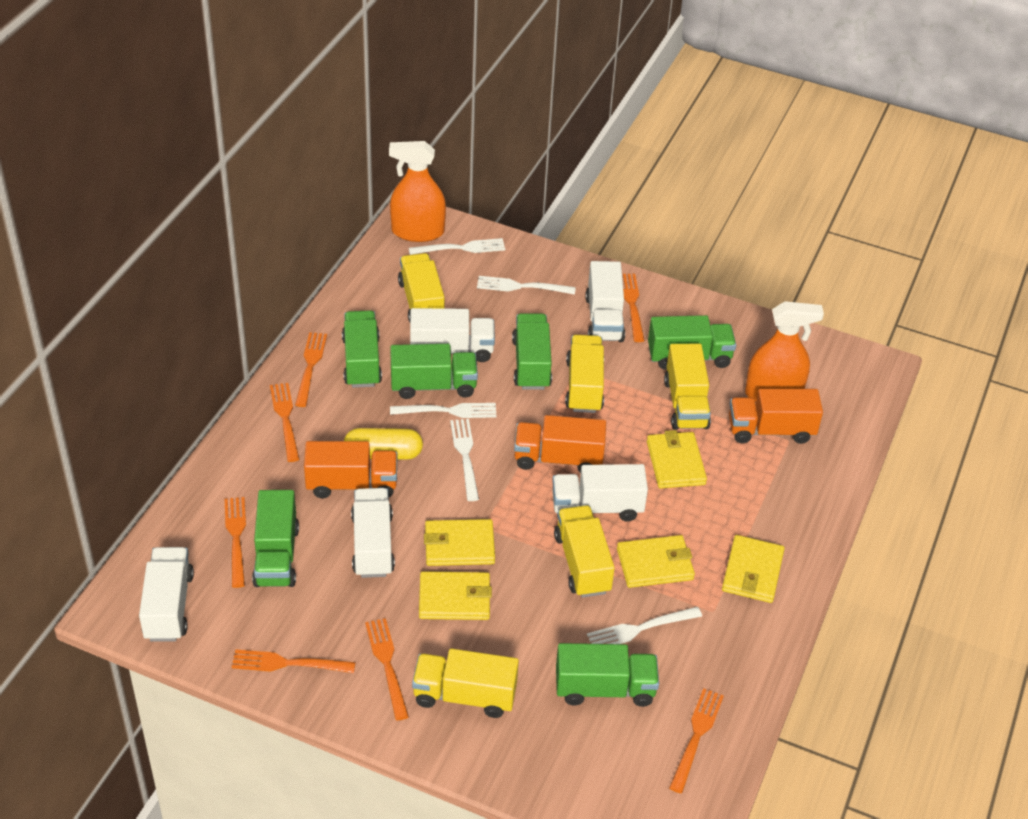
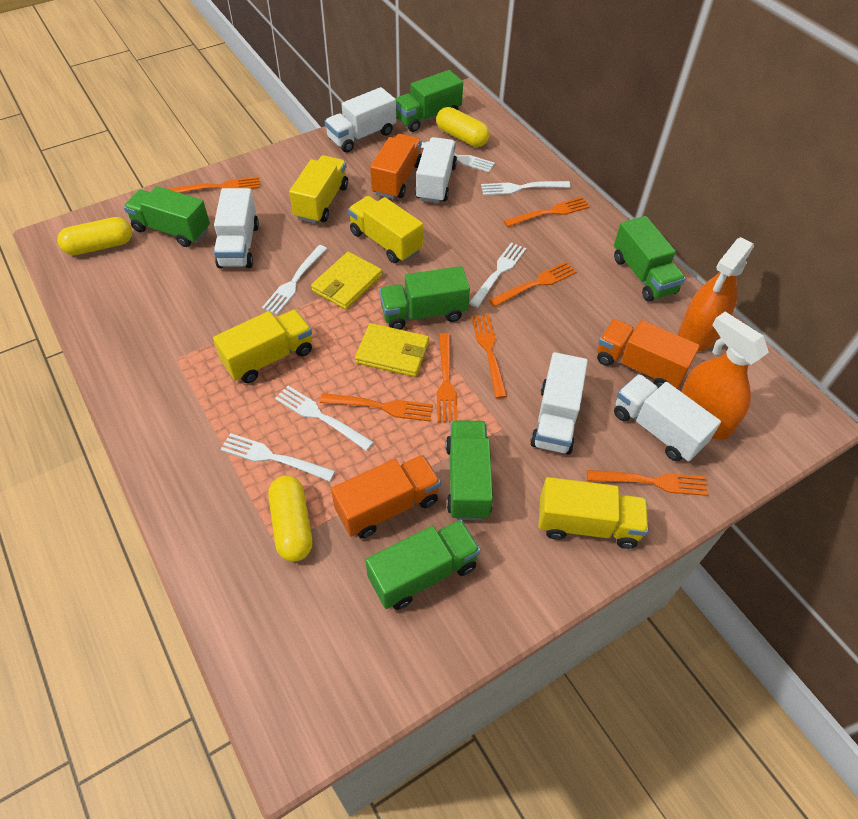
white fork: [390,403,496,418] [409,238,505,255] [450,419,479,501] [477,276,576,295] [587,607,702,644] = 5 -> [220,433,335,482] [262,245,327,315] [275,386,374,451] [421,142,495,172] [469,242,526,308] [481,181,571,195] = 6
yellow capsule: [344,428,423,460] = 1 -> [57,217,132,255] [268,476,312,562] [436,107,490,147] = 3
yellow truck: [398,253,445,322] [412,648,519,718] [554,505,615,598] [565,335,604,413] [664,344,711,430] = 5 -> [213,310,312,383] [289,155,348,224] [348,196,423,263] [539,477,648,549] = 4
yellow wallet: [419,571,492,620] [424,519,495,566] [617,535,695,588] [647,430,707,488] [722,535,785,603] = 5 -> [311,252,382,310] [355,323,429,377] = 2

